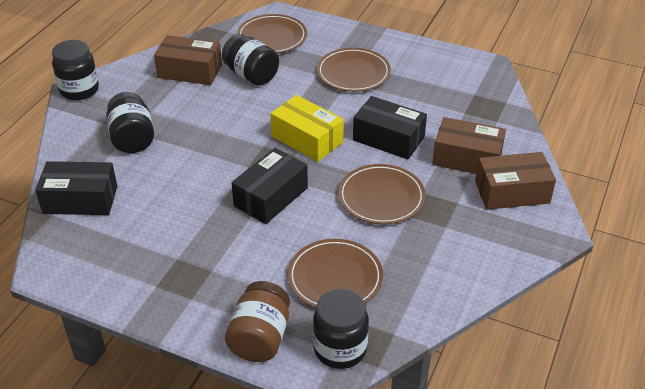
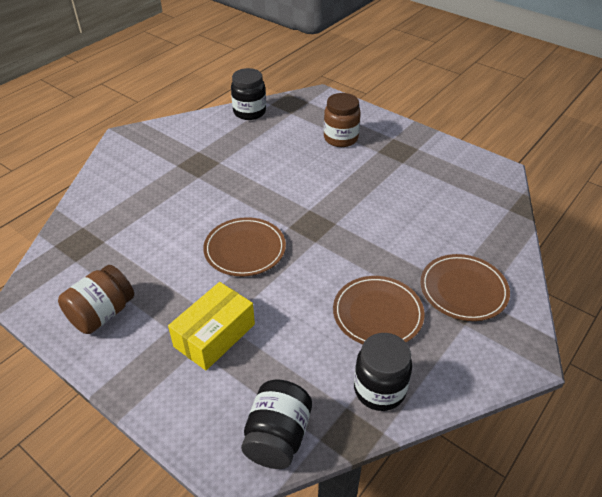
black box: [35,161,117,215] [232,148,308,224] [353,96,427,159] = 3 -> none = 0
black jar: [52,40,99,100] [106,92,154,153] [222,34,279,86] [313,289,369,369] = 4 -> [231,68,266,120] [241,380,312,469] [354,333,412,411] = 3
brown box: [154,35,222,85] [432,117,506,174] [475,152,556,210] = 3 -> none = 0
brown jar: [225,281,290,362] = 1 -> [58,265,134,334] [324,93,361,147] = 2
brown plate: [237,14,307,53] [287,239,383,308] [317,48,391,92] [338,164,426,224] = 4 -> [203,217,286,276] [333,276,425,344] [421,254,510,321] = 3

